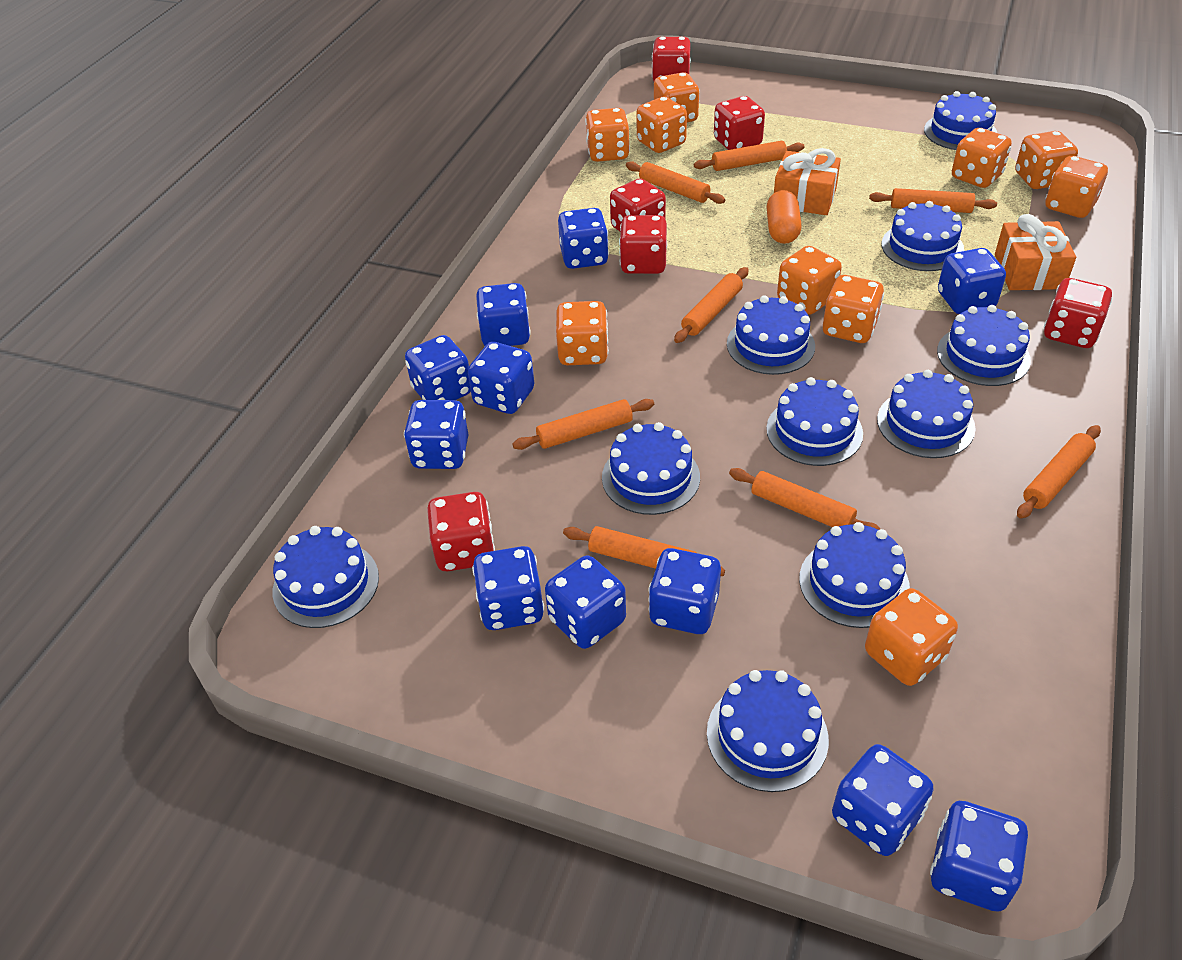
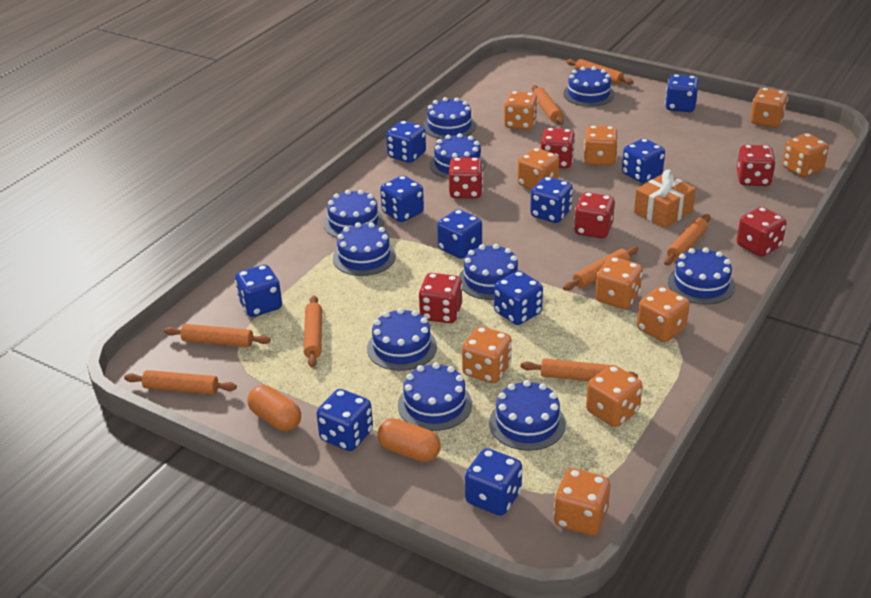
blue dice: [404,400,468,469] [405,335,471,400] [468,342,534,414] [472,546,544,630] [476,283,531,346] [545,555,626,649] [558,208,609,269] [648,548,721,634] [832,744,934,856] [930,801,1028,912] [938,248,1006,314] = 11 -> [235,265,282,317] [316,389,373,451] [380,176,424,222] [386,121,426,163] [437,209,482,259] [465,448,522,516] [494,271,543,325] [530,177,573,223] [622,138,665,183] [665,74,699,112] = 10
orange capsule: [767,190,802,244] = 1 -> [247,385,301,431] [377,418,441,462] = 2
orange gift: [774,148,841,215] [995,214,1076,290] = 2 -> [634,170,696,228] = 1

